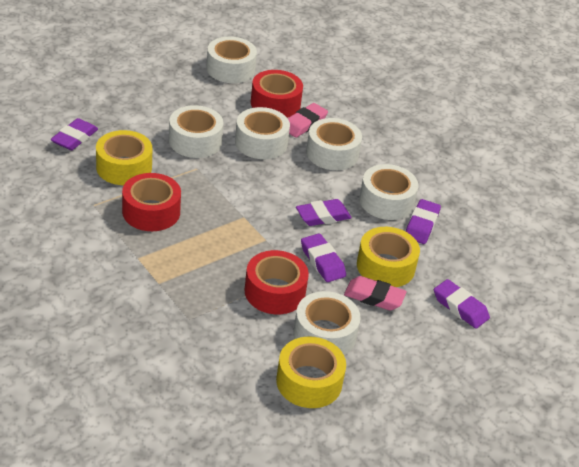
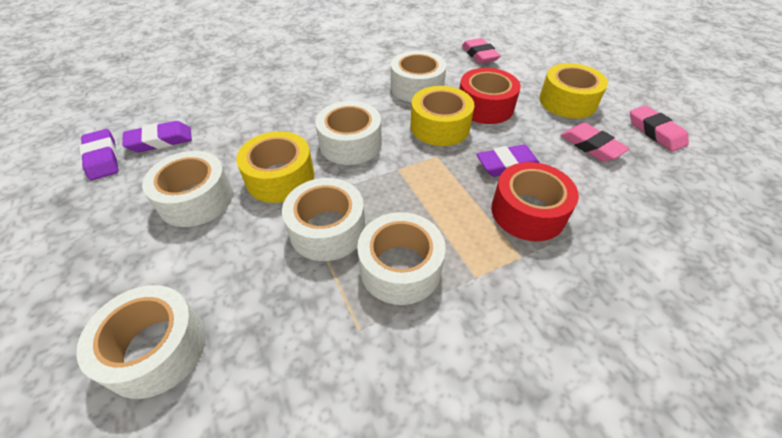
pink eraser: [288,103,328,138] [344,276,407,310] = 2 -> [462,38,501,64] [561,123,630,162] [630,105,689,152] = 3
purple eraser: [50,118,98,150] [296,199,351,226] [301,233,346,282] [405,199,441,244] [434,279,490,329] = 5 -> [80,129,118,180] [122,121,192,152] [476,144,540,177] = 3
red tape: [122,173,181,231] [245,250,309,314] [251,70,303,118] = 3 -> [460,68,521,124] [491,162,579,241] = 2

